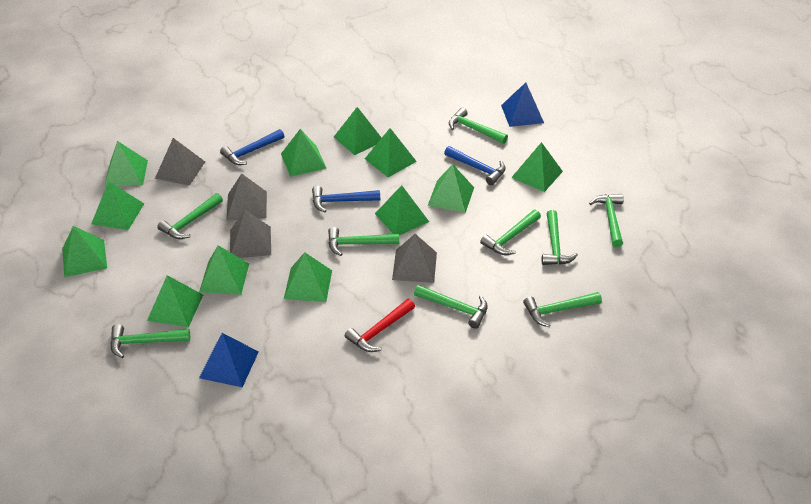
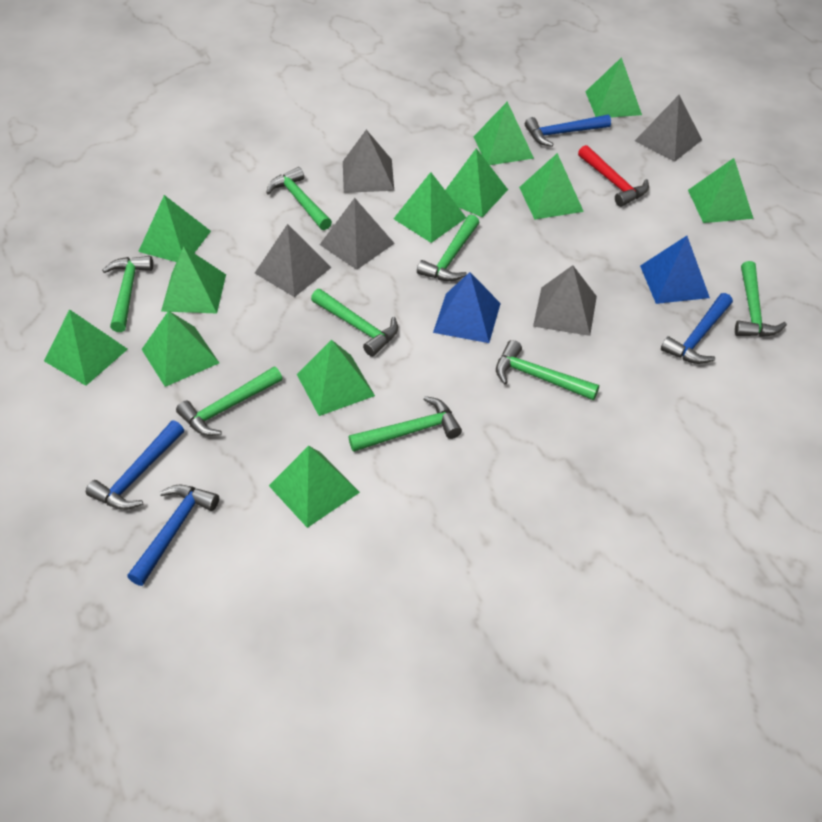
blue hammer: [220,129,284,165] [312,186,380,212] [444,146,506,185] = 3 -> [86,420,184,510] [127,485,219,586] [525,115,611,147] [661,293,733,364] = 4
green hammer: [110,324,190,358] [157,193,223,239] [328,227,399,256] [414,285,488,329] [449,108,508,144] [480,210,541,255] [523,292,602,327] [542,210,578,265] [589,194,624,247] = 9 -> [102,256,153,332] [176,367,282,436] [266,167,332,230] [311,289,398,357] [348,396,462,452] [417,215,479,281] [496,340,599,400] [735,261,787,337] = 8
grey pyramid: [155,138,205,186] [226,173,267,221] [230,210,271,258] [392,234,437,283] = 4 -> [255,224,332,297] [320,198,395,270] [343,130,394,193] [533,265,597,336] [635,95,702,162] = 5

